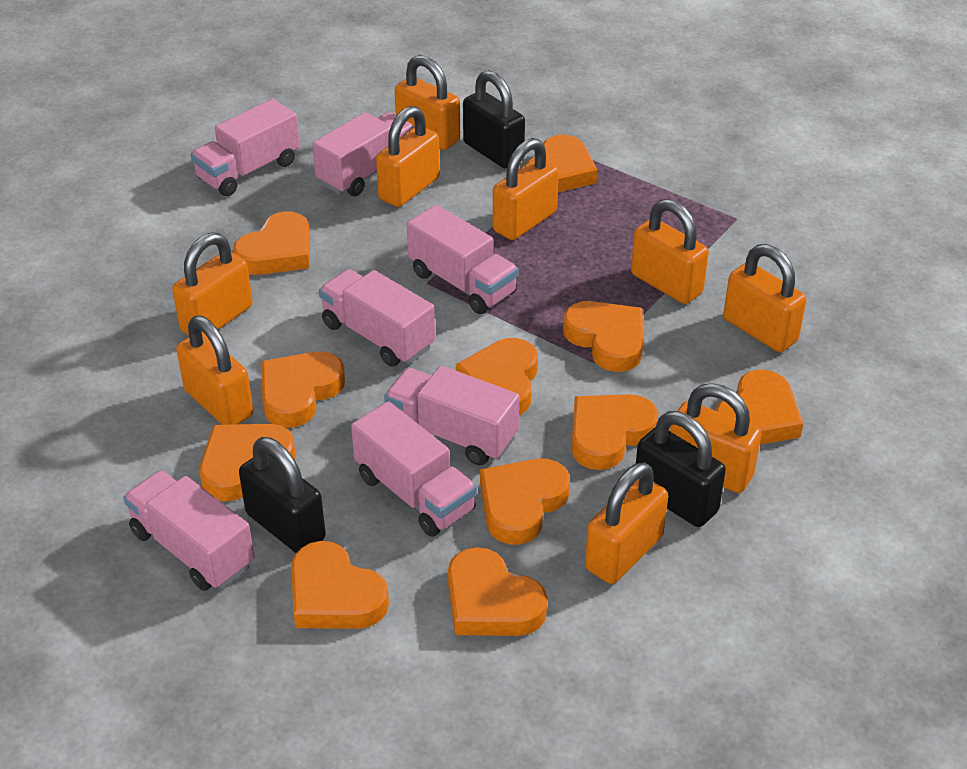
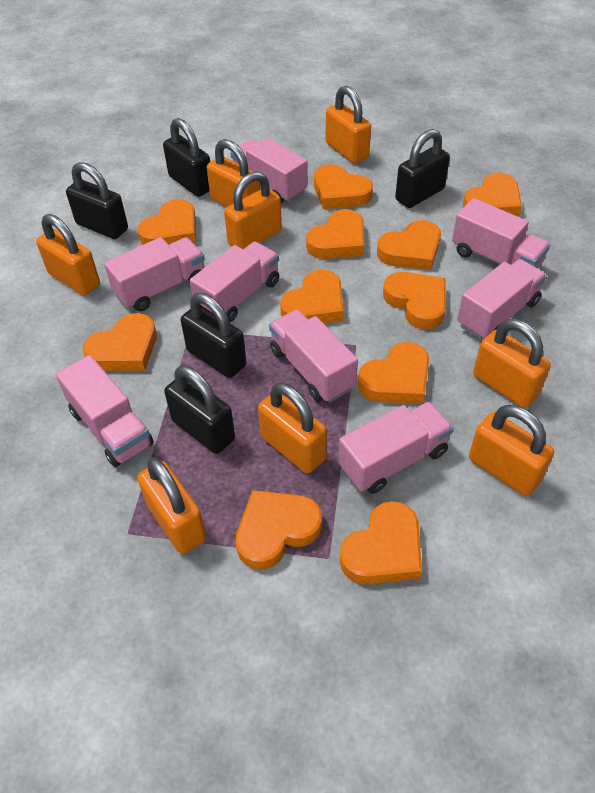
black padlock: [239,437,326,553] [463,70,525,168] [636,411,726,527] = 3 -> [66,162,128,239] [163,118,210,197] [164,365,235,454] [181,293,246,378] [395,129,450,208] = 5
orange padlock: [172,232,253,335] [176,316,253,425] [376,106,440,207] [395,55,460,150] [493,138,559,240] [585,462,668,584] [631,199,709,304] [670,383,761,493] [723,244,806,352] = 9 -> [36,214,100,295] [137,457,206,554] [207,139,260,207] [224,172,282,249] [258,383,327,473] [326,86,371,164] [469,405,554,496] [473,319,551,408] = 8
pink truck: [123,470,254,591] [191,99,300,196] [312,112,415,196] [319,269,435,367] [351,401,477,537] [384,366,519,465] [407,205,518,314] = 7 -> [56,355,154,467] [104,237,205,311] [190,241,279,323] [230,138,308,203] [269,309,358,402] [338,402,453,494] [452,198,550,268] [457,259,547,340] = 8

